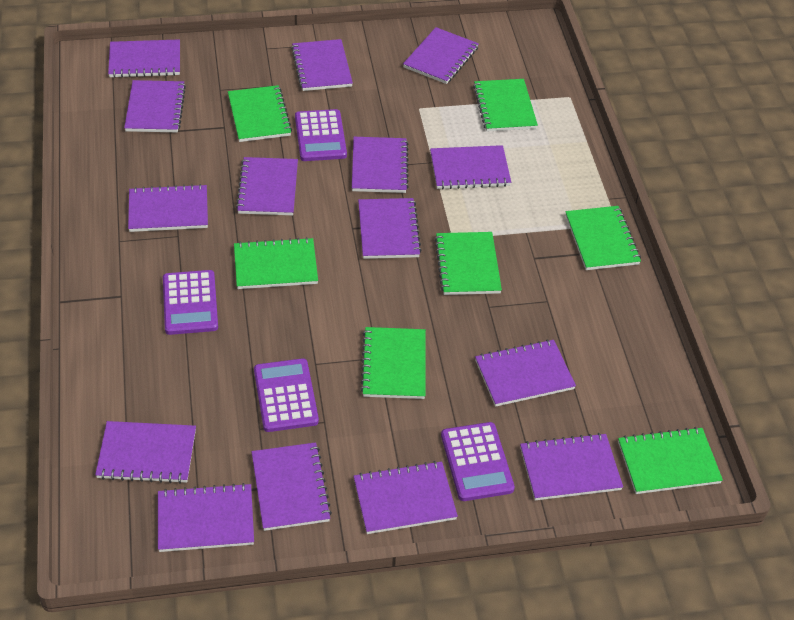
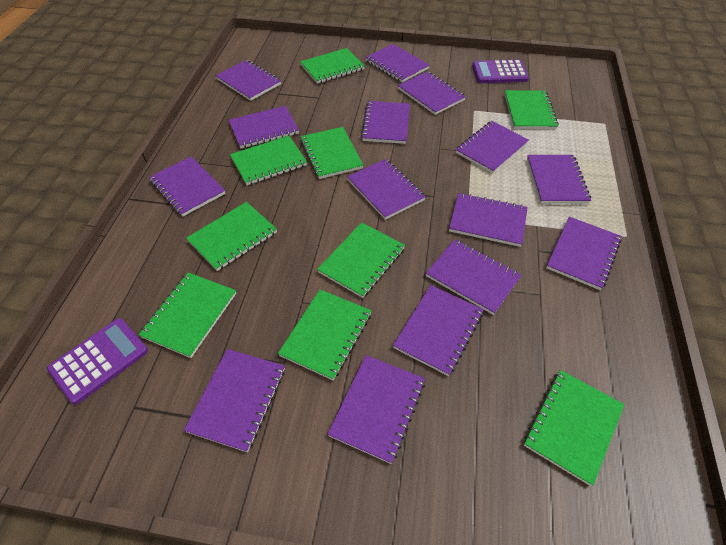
green notebook: [228,85,292,142] [234,237,318,289] [361,327,426,399] [435,232,502,295] [473,79,538,132] [565,206,641,270] [618,427,723,494] = 7 -> [139,272,236,358] [186,202,277,271] [230,136,307,185] [278,289,372,380] [300,48,365,84] [301,127,364,179] [317,222,405,298] [504,90,558,129] [524,370,624,486] = 9
purple calculator: [163,270,218,335] [254,358,319,432] [295,109,347,161] [441,422,515,501] = 4 -> [47,318,148,405] [472,59,529,83] = 2

